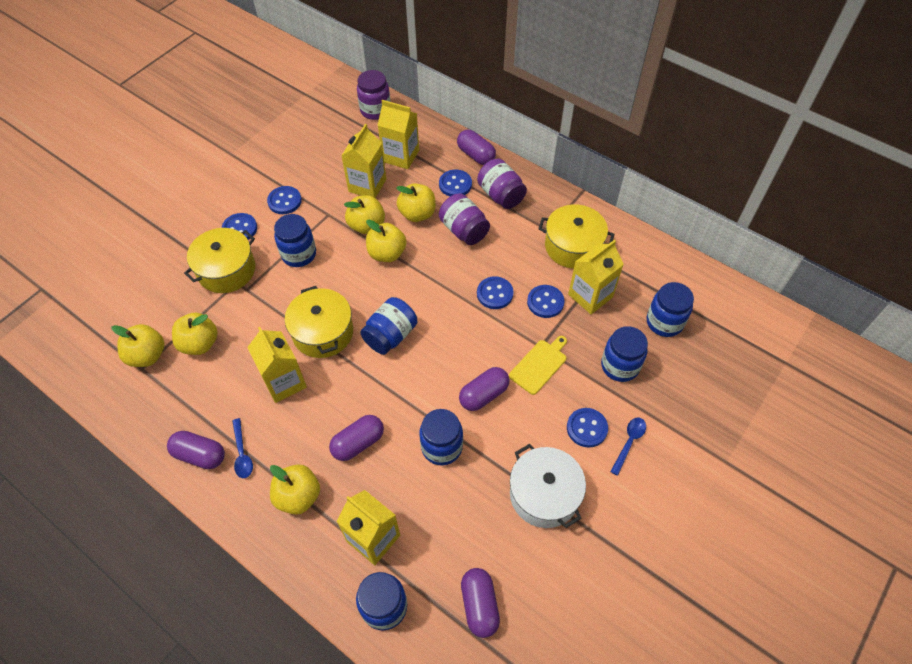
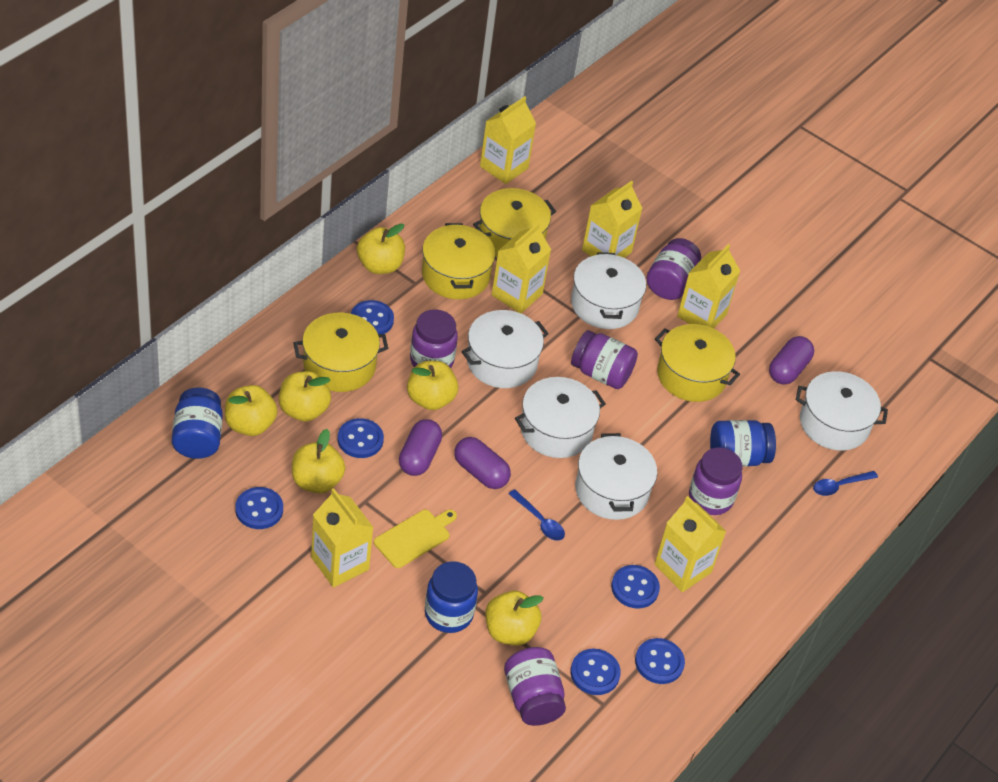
blue jar: [274,214,316,267] [356,572,407,630] [360,297,417,355] [419,409,463,466] [601,326,648,382] [646,282,694,337] = 6 -> [172,388,223,459] [425,561,478,633] [710,420,776,467] = 3
purple capsule: [167,431,225,469] [329,415,384,461] [457,130,496,165] [459,367,510,411] [461,568,500,638] = 5 -> [399,419,442,476] [454,437,511,489] [769,336,814,385] = 3
purple jar: [357,70,391,120] [439,193,490,245] [477,158,527,209] = 3 -> [410,309,458,368] [504,647,566,726] [571,330,638,389] [647,238,701,300] [689,447,743,515] = 5
white pot: [510,444,586,528] = 1 -> [461,310,549,388] [515,377,606,458] [571,252,646,329] [575,433,657,520] [796,371,888,451] = 5
yellow carton: [247,327,307,403] [336,490,400,565] [341,124,386,198] [378,100,419,169] [568,240,624,314] = 5 -> [311,488,374,587] [480,96,536,184] [492,222,551,313] [582,181,643,258] [654,496,726,592] [677,244,740,329] = 6
yellow pot: [184,228,255,293] [285,286,353,358] [539,204,614,269] = 3 -> [293,313,388,392] [422,223,495,299] [473,188,556,257] [655,324,740,402] = 4

